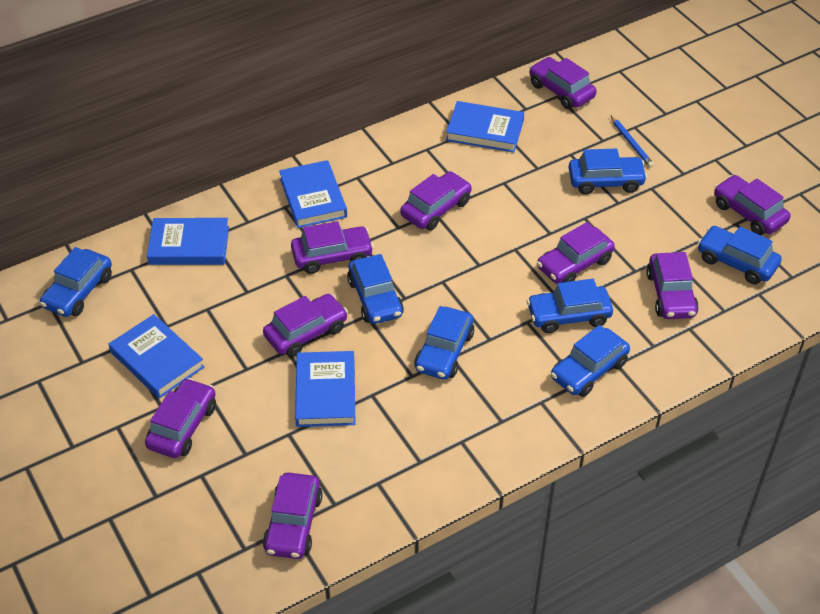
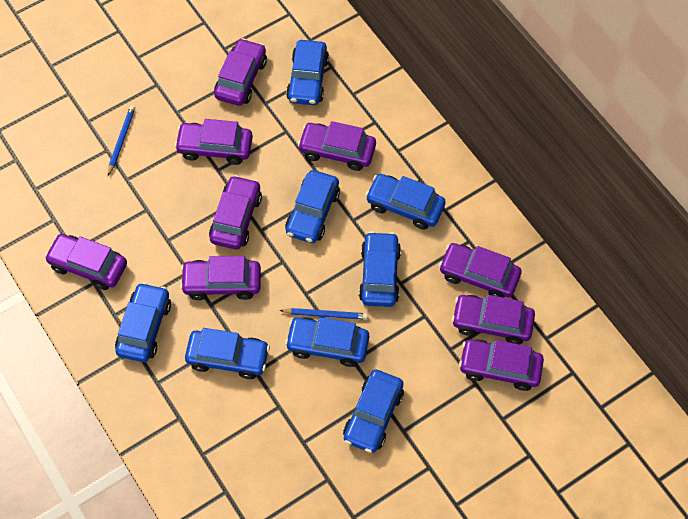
blue book: [109,314,204,398] [147,218,229,265] [279,160,347,228] [295,351,356,427] [446,101,524,152] = 5 -> none = 0
blue car: [40,247,112,317] [347,254,404,324] [414,306,474,380] [527,279,613,333] [551,325,630,397] [568,148,647,194] [698,226,782,284] = 7 -> [115,282,171,362] [185,328,270,379] [285,170,340,243] [285,317,369,367] [286,40,329,105] [343,369,404,453] [359,231,401,307] [365,174,446,230] = 8
blue pencil: [610,115,654,168] = 1 -> [108,106,135,176] [279,308,368,320] = 2

